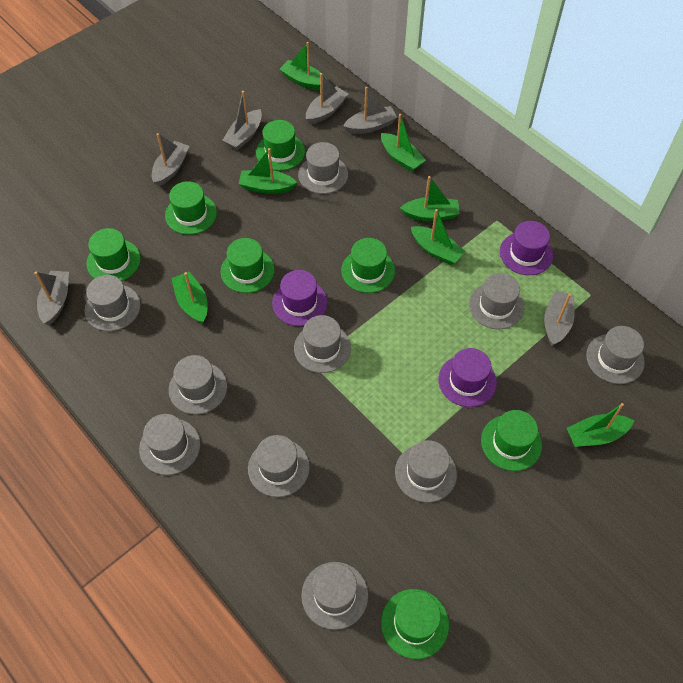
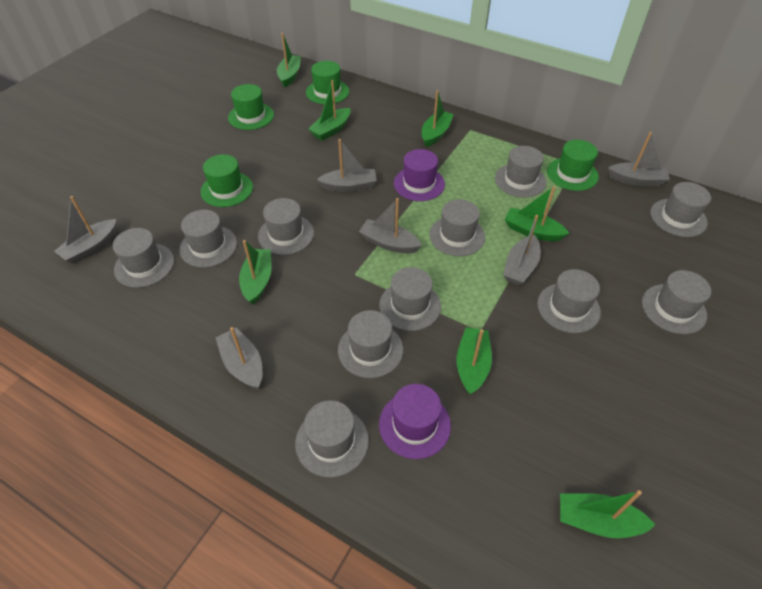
green hat: [86,228,141,281] [165,181,217,235] [221,238,275,293] [256,120,305,171] [341,238,395,293] [381,589,449,659] [481,410,542,471] = 7 -> [200,154,253,207] [228,84,274,130] [306,61,349,104] [547,140,599,191] = 4
grey hat: [85,275,141,331] [139,414,201,475] [169,355,227,415] [248,435,310,497] [294,315,351,373] [298,142,348,194] [301,562,368,630] [395,440,457,503] [469,273,524,329] [586,326,645,384] = 10 -> [113,228,174,288] [179,210,237,268] [258,198,314,255] [295,400,369,478] [338,310,403,378] [379,267,441,331] [429,199,485,256] [495,146,547,197] [537,269,601,333] [642,270,711,334] [650,182,711,237] = 11
purple hat: [272,270,328,326] [438,348,497,407] [500,221,553,275] = 3 -> [379,384,451,459] [394,149,445,201] = 2

